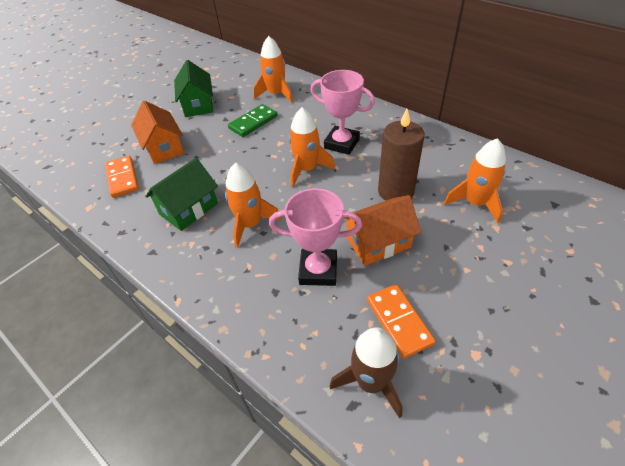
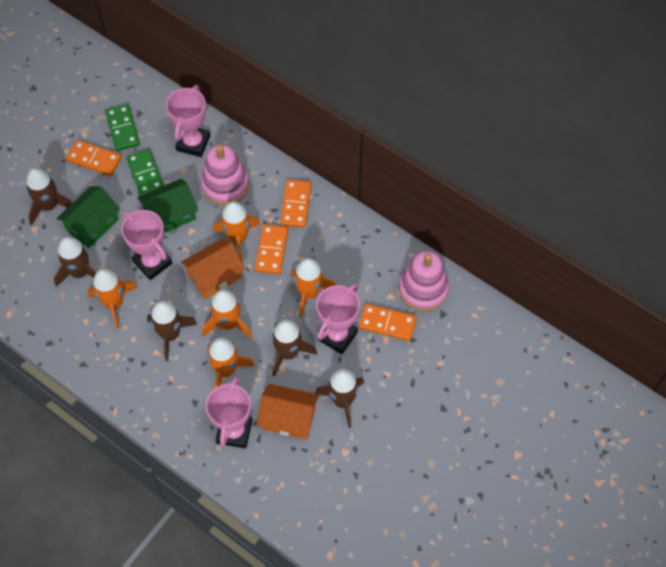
brown candle: [378,109,425,201] = 1 -> none = 0
brown rocket: [329,327,402,418] = 1 -> [26,168,73,225] [54,237,97,287] [147,301,197,361] [272,320,317,376] [315,369,364,428] = 5
green domino: [228,104,277,137] = 1 -> [105,104,140,151] [126,149,164,196] = 2
orange domino: [105,156,139,198] [367,284,436,359] = 2 -> [66,140,122,176] [255,224,288,274] [280,180,311,227] [359,304,417,341] = 4
orange rocket: [225,163,282,248] [254,36,293,103] [289,107,335,187] [444,138,506,223] = 4 -> [87,269,137,329] [202,289,252,338] [207,338,255,389] [213,201,260,262] [290,258,336,318] = 5
pink stacking toy: none = 0 -> [201,144,249,205] [399,251,449,311] = 2
pink trophy: [269,188,362,286] [310,70,375,155] = 2 -> [121,210,172,280] [166,85,210,157] [206,376,252,448] [316,283,360,354] = 4

